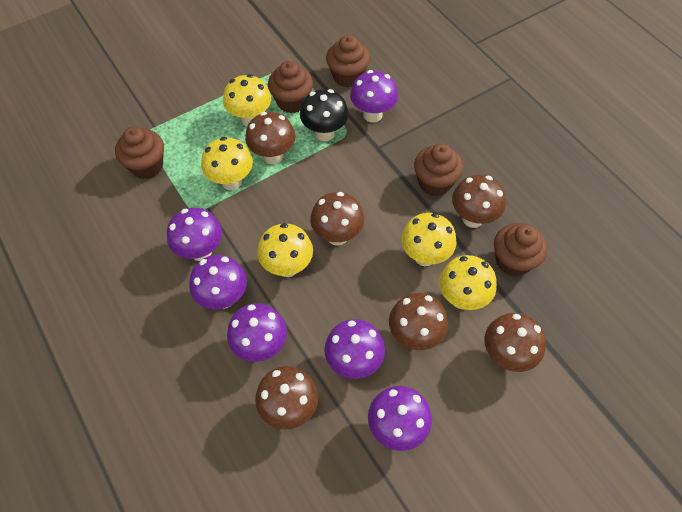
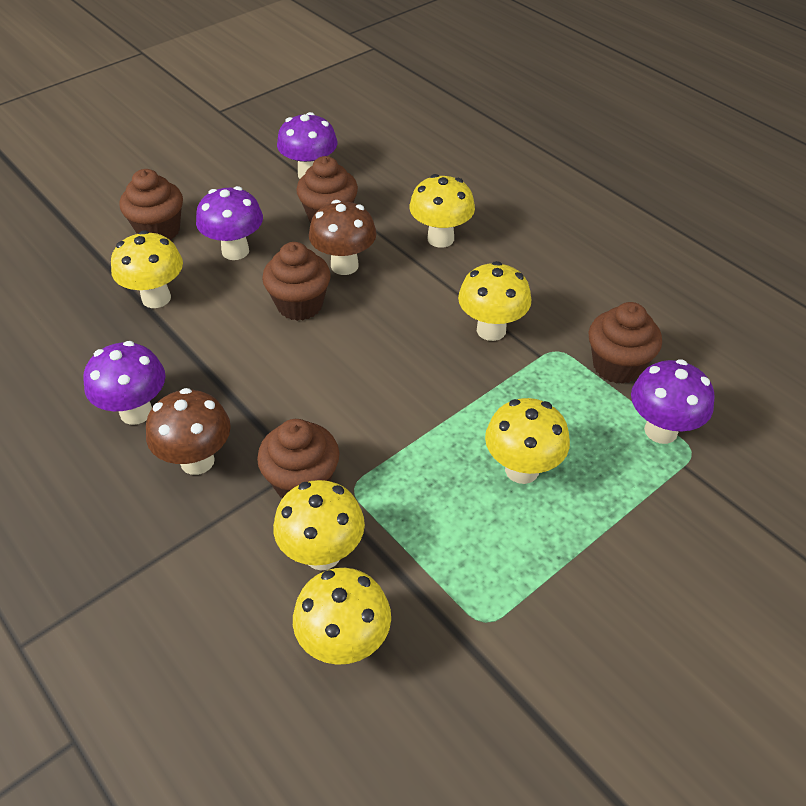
black mushroom: [300,89,349,141] = 1 -> none = 0
brown mushroom: [245,112,295,164] [255,366,318,429] [310,192,364,246] [389,293,448,350] [452,175,506,228] [484,313,546,372] = 6 -> [146,388,231,475] [309,200,377,275] = 2
purple mushroom: [167,208,222,261] [189,255,247,309] [227,303,287,362] [324,319,385,379] [350,70,398,122] [368,386,432,451] = 6 -> [83,341,166,425] [196,186,263,260] [277,112,337,179] [631,359,715,444] = 4
yellow mushroom: [201,137,253,190] [223,74,271,126] [257,223,313,277] [401,213,457,266] [439,255,497,310] = 5 -> [111,230,183,308] [273,480,365,571] [293,568,391,665] [409,174,475,248] [458,261,531,341] [485,398,570,484] = 6

